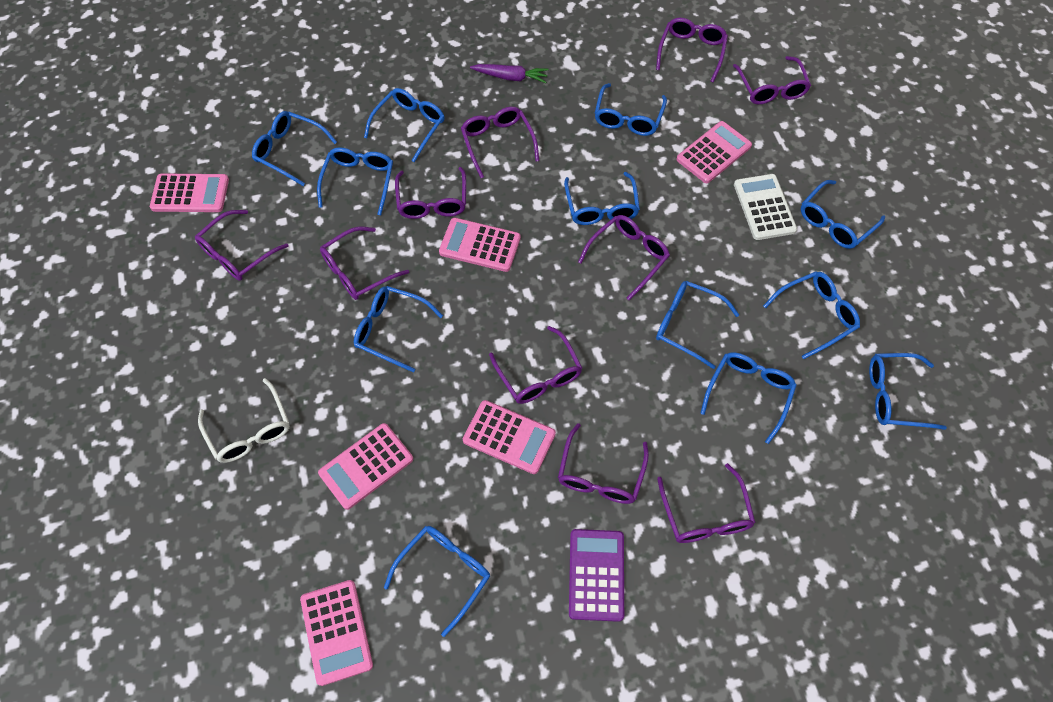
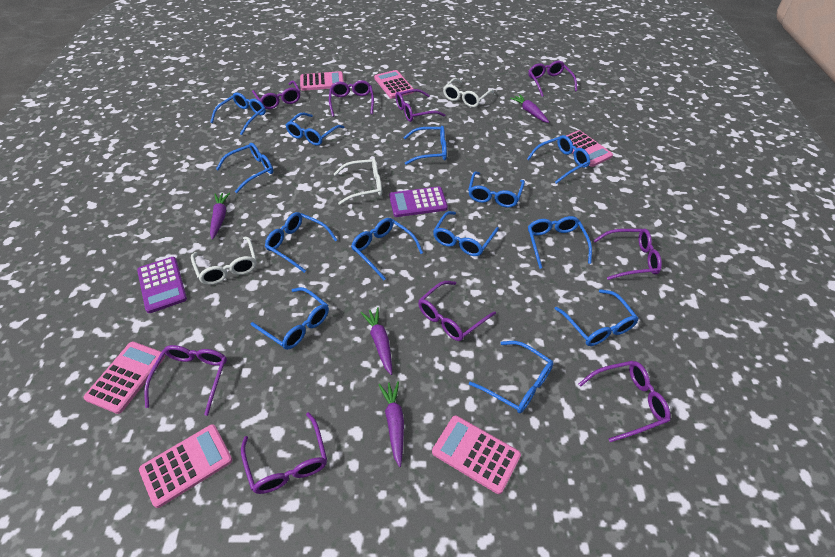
blue glasses: [252,111,337,186] [317,148,393,215] [354,286,443,373] [364,88,445,162] [384,526,490,637] [564,172,640,225] [595,83,667,136] [656,281,739,369] [700,352,797,444] [763,271,860,359] [801,180,885,249] [869,353,947,430] = 12 -> [210,92,266,135] [216,143,273,193] [251,287,329,350] [265,212,337,273] [286,112,344,146] [351,218,423,280] [403,126,447,165] [433,211,499,256] [468,172,525,208] [469,341,554,413] [527,135,590,184] [528,216,592,269] [554,289,639,346] = 13
purple calculator: [569,529,624,622] = 1 -> [137,257,187,313] [389,186,448,217] = 2
purple carrot: [470,64,549,83] = 1 -> [210,193,230,240] [361,307,392,375] [379,381,404,467] [510,94,549,123] = 4
purple glasses: [195,210,288,281] [320,227,409,300] [395,167,466,219] [461,107,539,178] [489,326,582,404] [558,423,649,504] [578,215,670,300] [656,18,728,83] [657,463,756,543] [733,56,811,104] = 10 -> [144,345,227,416] [241,412,327,494] [252,81,300,109] [329,80,374,117] [395,89,445,122] [418,281,496,341] [528,61,577,97] [579,361,671,442] [593,229,662,280] = 9
white calculator: [734,174,797,240] = 1 -> none = 0
white glasses: [198,378,290,463] = 1 -> [191,237,257,285] [334,158,382,205] [443,78,494,108] = 3

